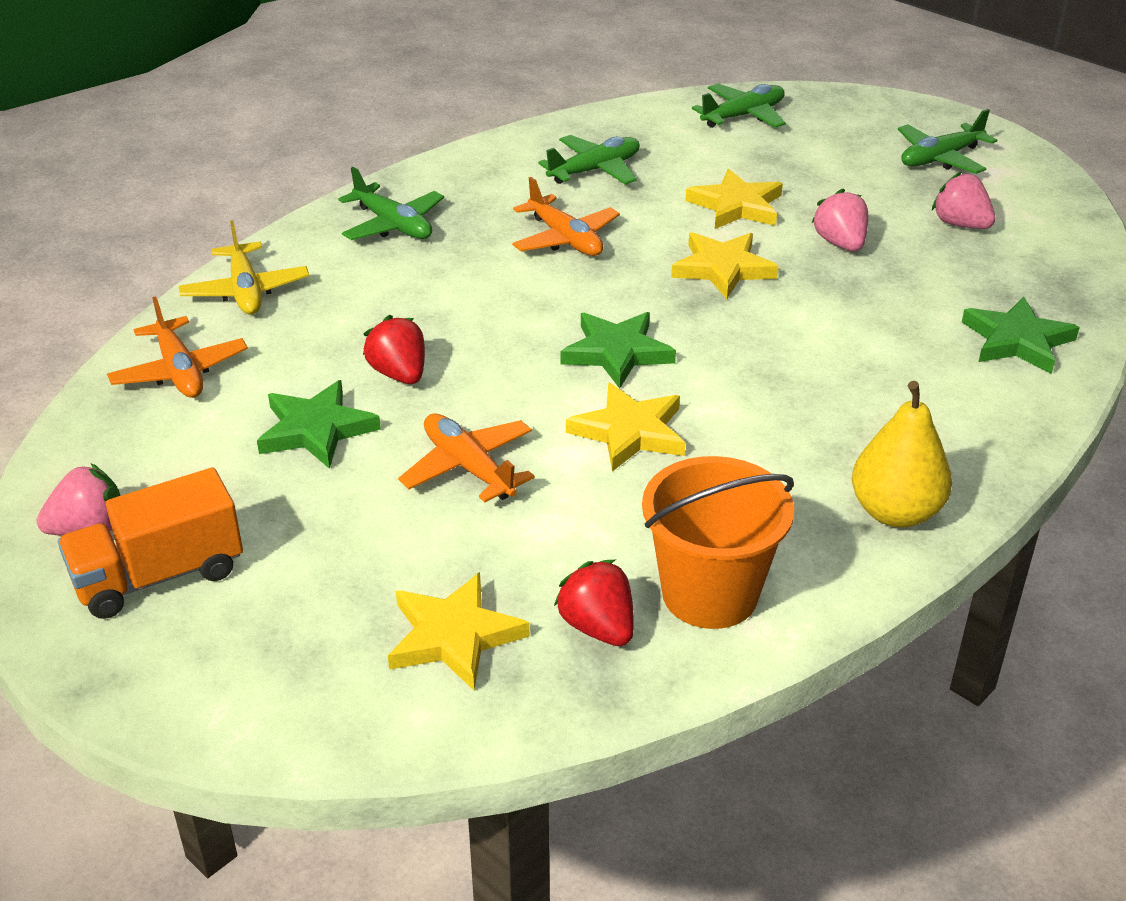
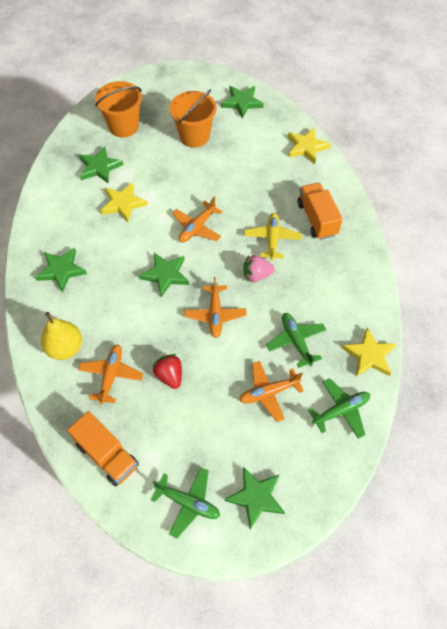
green plane: [338,167,444,240] [538,135,640,184] [692,84,786,128] [898,109,997,174] = 4 -> [151,467,220,538] [266,313,326,368] [308,378,370,439] = 3
green star: [257,380,381,469] [560,312,676,388] [962,297,1080,374] = 3 -> [35,248,87,292] [79,146,123,184] [139,253,189,297] [221,86,264,119] [225,467,285,530] = 5
orange bucket: [642,456,794,629] = 1 -> [95,81,142,138] [169,89,217,148] = 2
orange plane: [107,296,248,398] [398,413,535,502] [512,177,620,256] = 3 -> [78,344,143,404] [172,197,222,243] [184,277,247,338] [239,361,304,422] = 4
orange truck: [58,468,243,619] = 1 -> [67,411,139,487] [298,182,343,240] = 2
pink strawberry: [37,463,120,536] [811,189,868,251] [932,171,995,229] = 3 -> [244,255,275,282] = 1
red strawberry: [363,315,425,384] [554,560,634,646] = 2 -> [153,354,182,389] = 1
yellow star: [388,572,530,690] [566,383,685,472] [671,232,779,299] [685,169,783,229] = 4 -> [101,182,148,222] [288,128,331,164] [342,328,396,377] = 3

